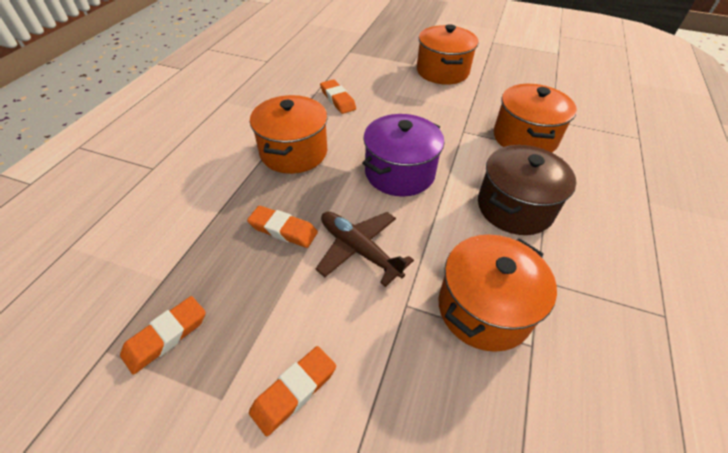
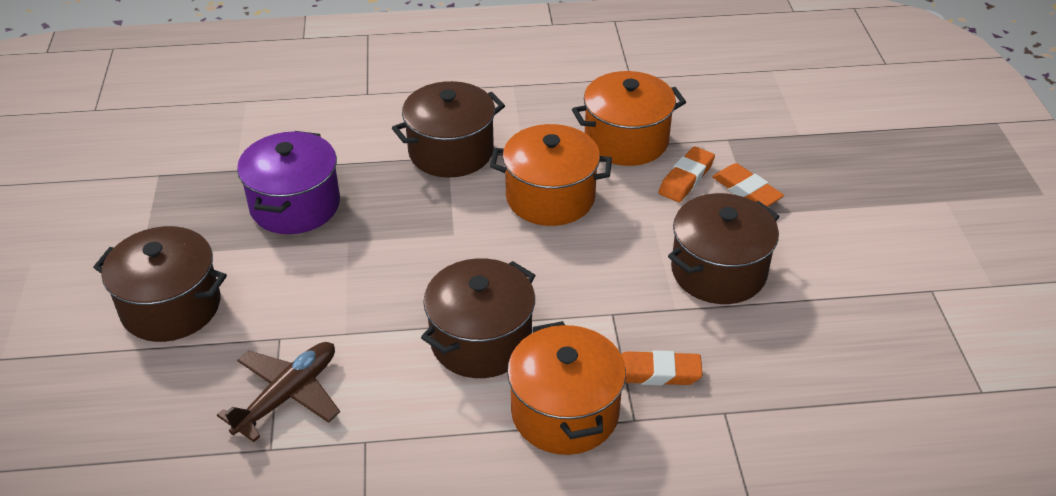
brown pot: [478,145,576,235] = 1 -> [93,226,227,342] [392,81,505,177] [421,258,535,378] [668,193,780,304] = 4
orange eraser: [120,296,206,375] [247,206,318,248] [249,346,336,436] [320,79,356,114] = 4 -> [621,350,703,385] [658,146,715,202] [712,163,784,207] = 3
orange pot: [250,95,328,174] [417,24,479,85] [439,234,557,352] [494,84,577,153] = 4 -> [490,124,612,226] [507,321,626,455] [572,71,686,166] = 3

